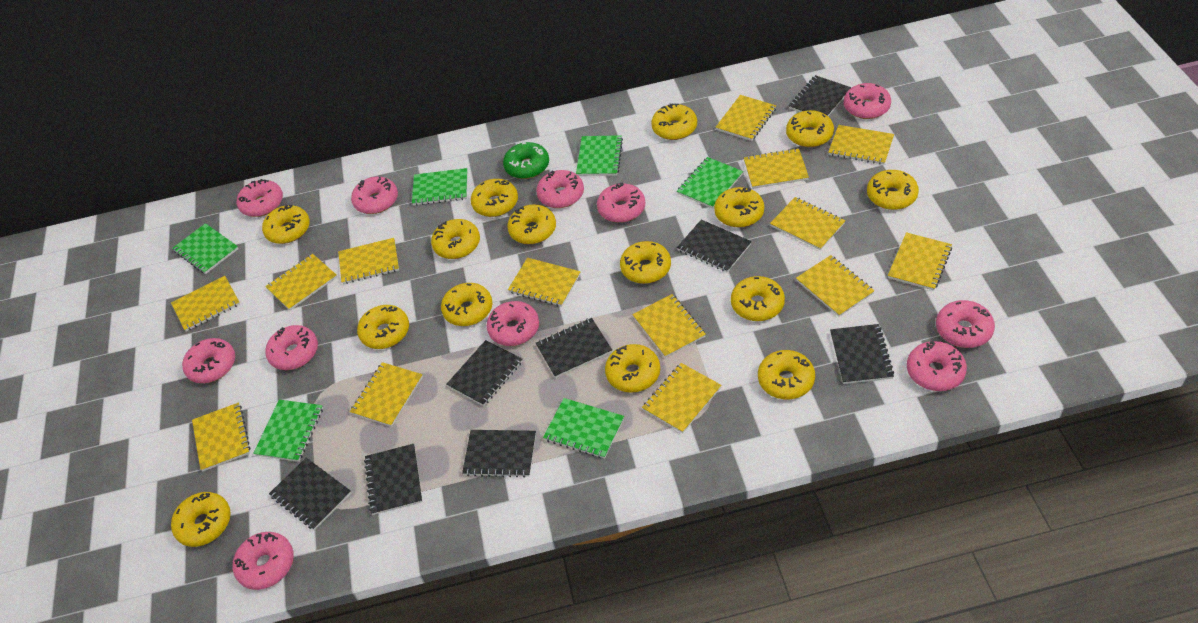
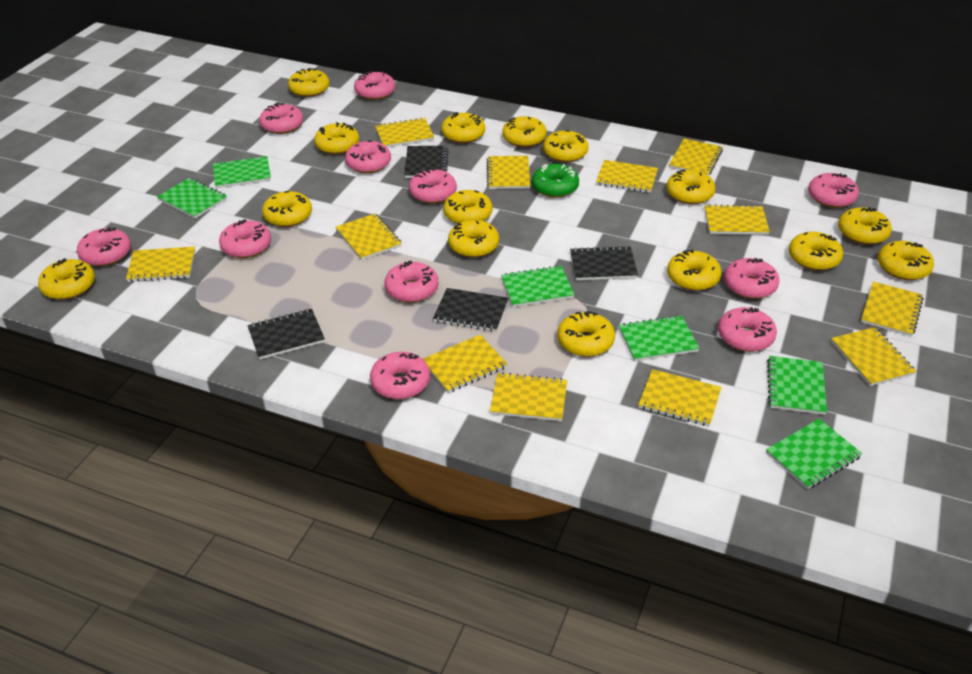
black notebook: [269,458,351,530] [364,444,423,515] [446,340,522,406] [462,430,536,478] [536,318,612,378] [677,219,752,273] [789,75,851,116] [830,324,894,384] = 8 -> [248,309,325,360] [404,146,448,178] [433,288,508,332] [570,246,638,280] = 4
yellow notebook: [171,276,240,332] [192,403,250,471] [265,254,337,310] [338,238,399,284] [350,362,423,427] [508,258,580,306] [632,294,706,358] [642,363,721,433] [716,95,776,141] [744,148,809,189] [770,197,845,250] [796,255,875,317] [828,125,894,165] [888,232,952,291] = 14 -> [126,246,195,282] [336,214,402,260] [375,118,434,147] [423,335,507,393] [487,156,530,189] [490,372,567,421] [596,160,658,193] [638,369,722,426] [669,139,723,176] [704,204,770,235] [831,327,916,386] [861,282,924,336] = 12

